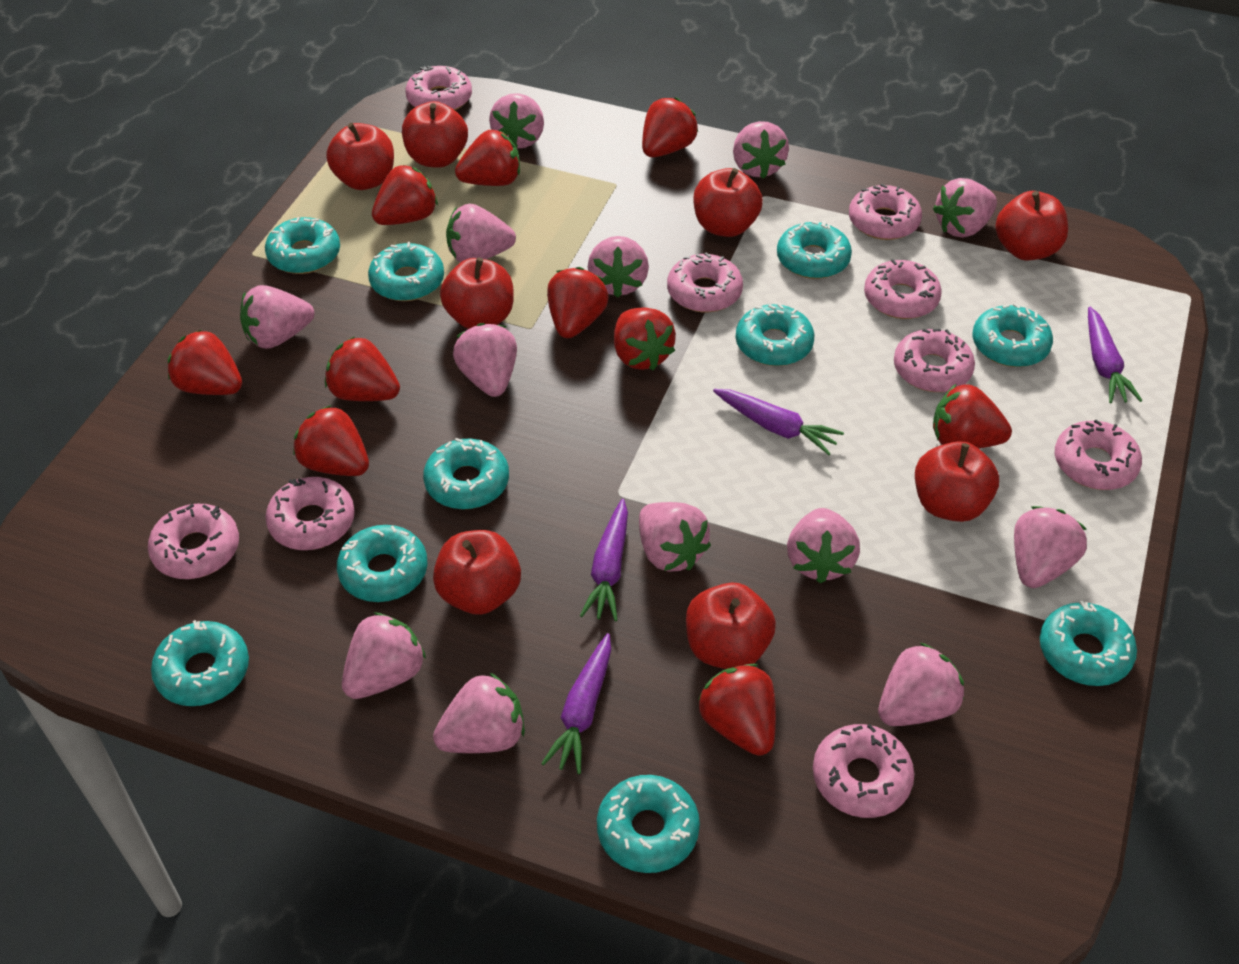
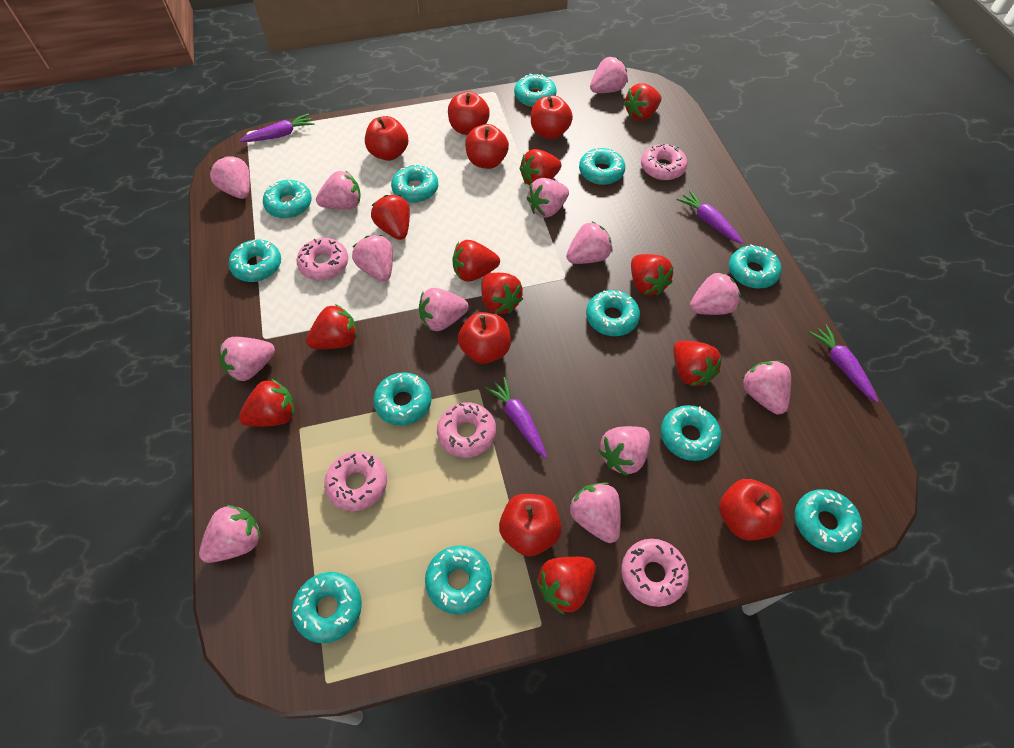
pink donut: [148,504,239,579] [265,477,355,550] [405,66,472,110] [667,252,743,312] [813,724,914,818] [849,184,922,240] [864,259,942,319] [894,328,975,392] [1055,420,1142,490] = 9 -> [297,238,348,280] [324,451,387,511] [437,402,496,458] [621,539,689,607] [641,143,687,180] = 5
red apple: [326,123,394,190] [402,101,468,168] [433,530,521,615] [440,257,514,329] [686,583,776,669] [693,168,763,237] [915,441,999,522] [996,191,1068,260] = 8 -> [365,116,408,161] [448,91,490,135] [458,312,511,364] [465,124,509,169] [499,494,562,556] [531,95,573,139] [719,479,784,540] = 7
turquoise donut: [151,620,249,706] [265,217,340,274] [337,525,427,602] [368,242,444,301] [423,438,509,509] [597,775,700,873] [736,303,814,366] [777,220,852,279] [972,303,1053,367] [1040,601,1137,686] = 10 -> [229,239,281,282] [263,180,312,218] [292,572,362,643] [373,372,432,425] [391,164,438,203] [425,545,492,614] [514,74,557,107] [579,148,625,185] [586,290,640,336] [661,405,722,461] [729,245,782,288] [795,489,862,553] = 12

